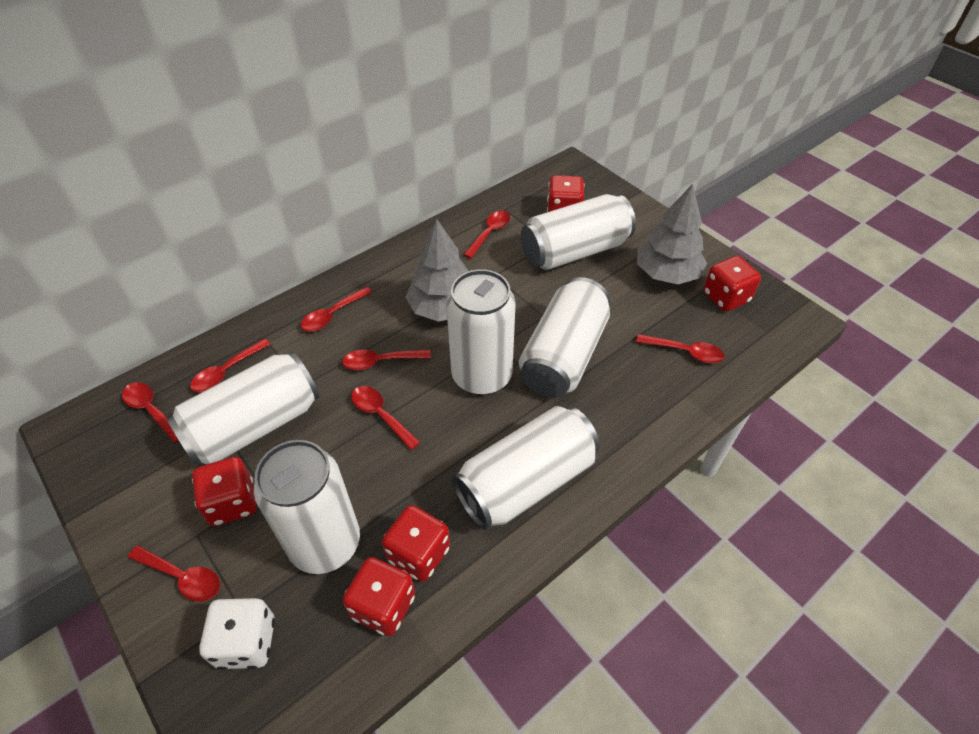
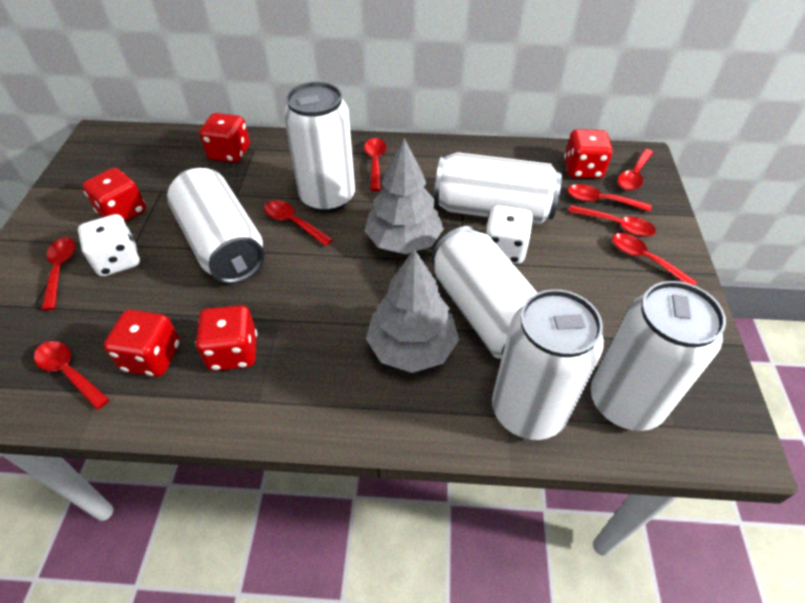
white dice: [199,598,275,670] = 1 -> [78,214,140,277] [485,205,533,264] = 2

